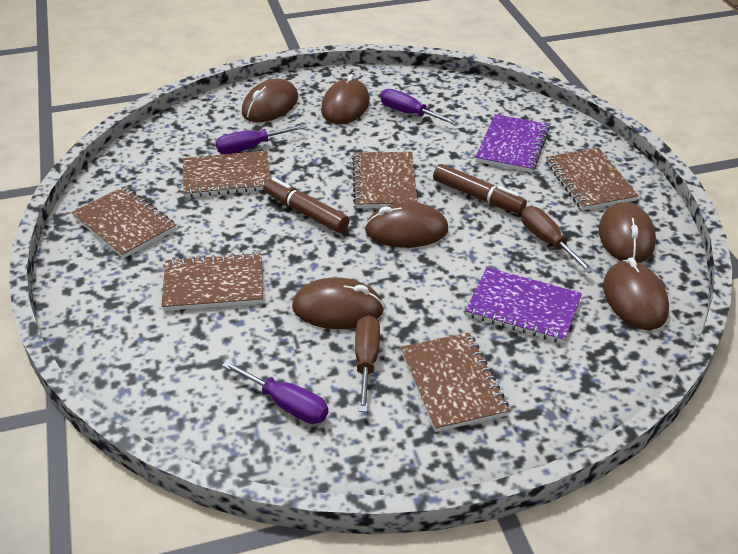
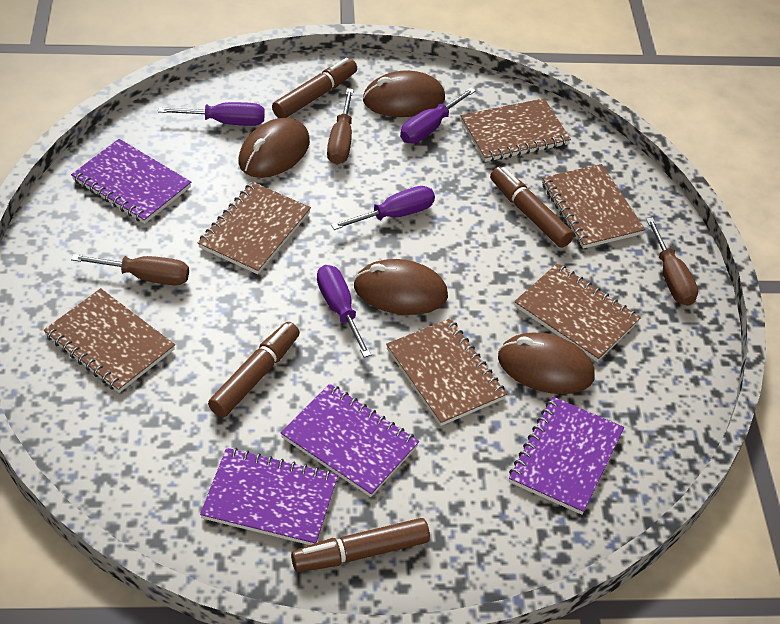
brown marker: [264,177,350,233] [433,164,527,214] = 2 -> [208,322,300,417] [272,58,357,118] [291,518,430,572] [490,166,574,248] = 4
brown mouse: [242,79,298,122] [292,277,384,329] [321,74,370,124] [364,202,449,248] [599,202,656,263] [603,257,669,330] = 6 -> [238,118,310,178] [354,259,448,315] [363,71,445,117] [498,333,595,394] = 4
brown screwdriver: [355,315,380,412] [522,206,594,273] = 2 -> [71,254,189,286] [327,88,354,164] [646,217,698,306] = 3
purple notebook: [465,267,582,344] [475,114,550,173] = 2 -> [71,139,191,224] [200,448,338,545] [281,384,419,497] [509,397,624,515] = 4
purple screwdriver: [215,124,305,154] [222,360,328,424] [380,89,458,125] = 3 -> [158,102,265,126] [317,265,371,357] [331,186,435,230] [400,87,476,143] = 4

